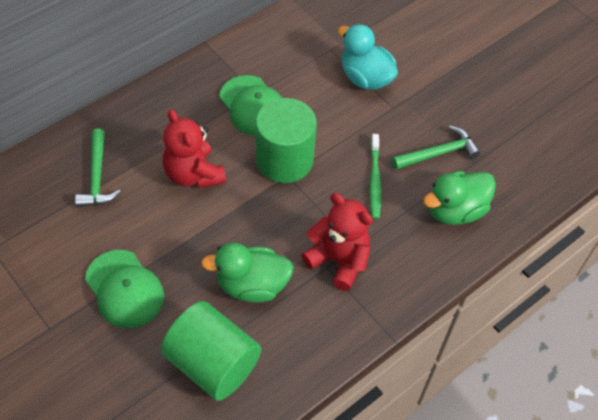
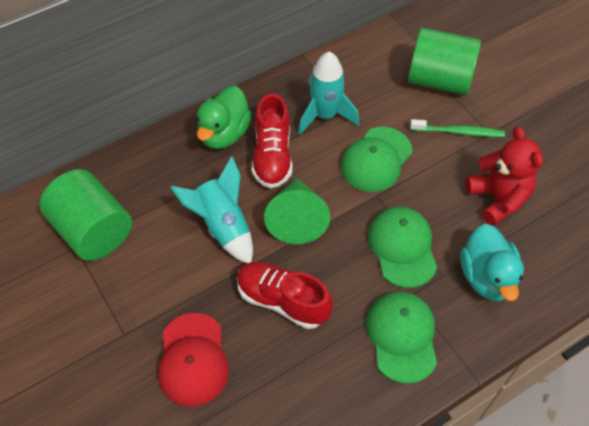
green cap: [85,250,164,328] [219,75,282,136] = 2 -> [341,127,412,192] [366,292,437,384] [368,207,437,288] = 3
green cone: none = 0 -> [264,177,330,244] = 1
green duck: [201,242,294,303] [423,171,496,225] = 2 -> [196,86,252,149] = 1
green hammer: [75,129,121,207] [392,126,481,170] = 2 -> none = 0
red cap: none = 0 -> [158,313,229,407] = 1
red shoe: none = 0 -> [237,262,333,329] [252,94,292,188] = 2
red teddy bear: [163,109,226,188] [302,193,373,291] = 2 -> [466,127,543,226] = 1
turquoise rocket: none = 0 -> [170,156,253,263] [298,52,359,134] = 2

